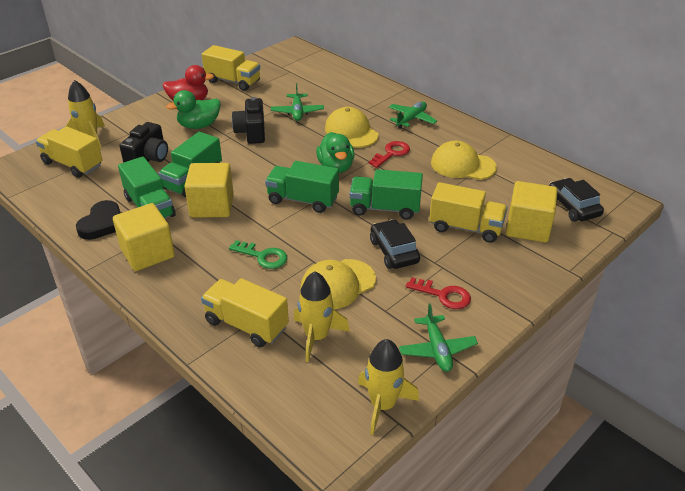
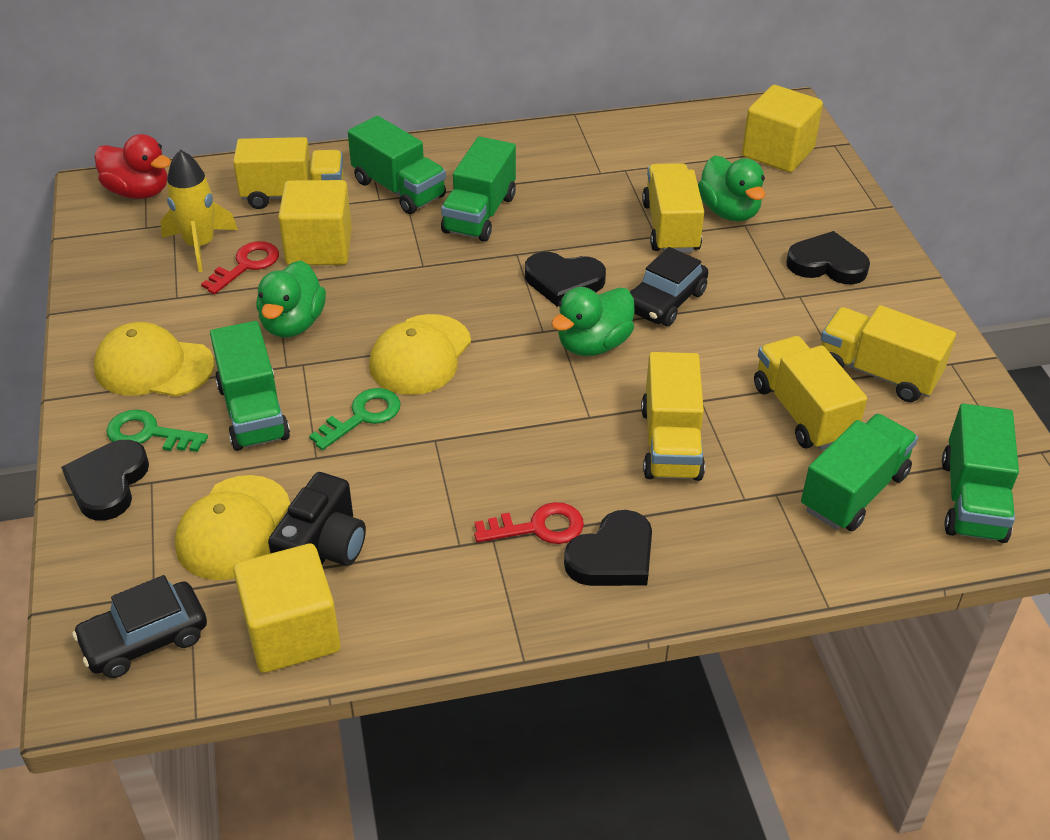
black camera: [120,122,168,163] [232,97,265,144] = 2 -> [268,472,366,566] = 1
black heart: [76,200,120,240] = 1 -> [61,440,149,521] [525,252,606,307] [564,510,652,586] [786,231,870,284] = 4
green duck: [166,90,220,129] [316,132,354,173] = 2 -> [256,260,326,337] [551,287,635,356] [698,155,765,222] = 3
green key: [229,240,287,269] = 1 -> [106,409,208,452] [309,388,401,450] = 2
green plane: [271,83,324,121] [389,101,437,129] [399,304,478,372] = 3 -> none = 0
green truck: [118,157,176,219] [158,132,222,197] [265,161,339,213] [349,169,423,220] = 4 -> [210,321,290,451] [348,116,446,214] [441,136,516,242] [801,414,918,531] [942,403,1019,543] = 5
yellow rocket: [65,80,105,149] [294,271,350,362] [358,339,419,435] = 3 -> [161,150,238,272] = 1
yellow truck: [36,126,103,178] [201,278,289,347] [202,45,260,91] [429,182,508,243] = 4 -> [233,137,344,209] [641,352,705,481] [642,163,704,253] [754,336,867,450] [821,305,956,402] = 5

